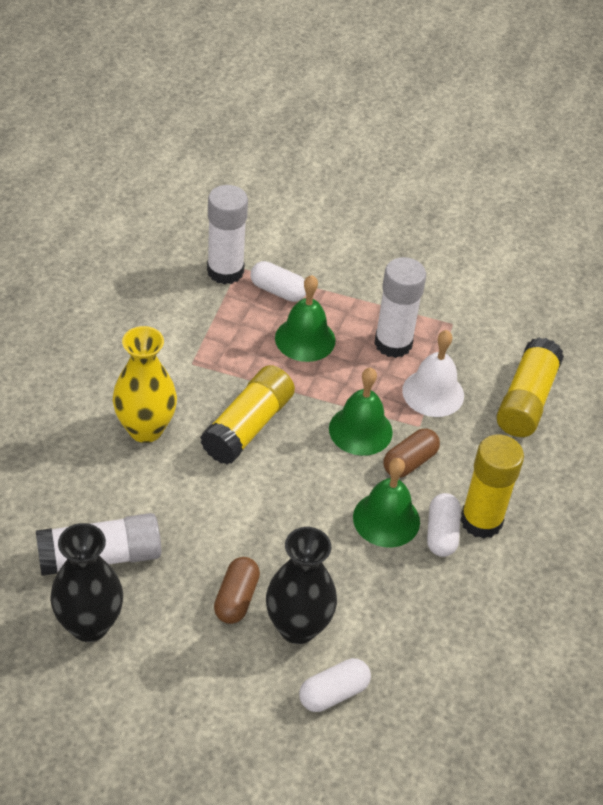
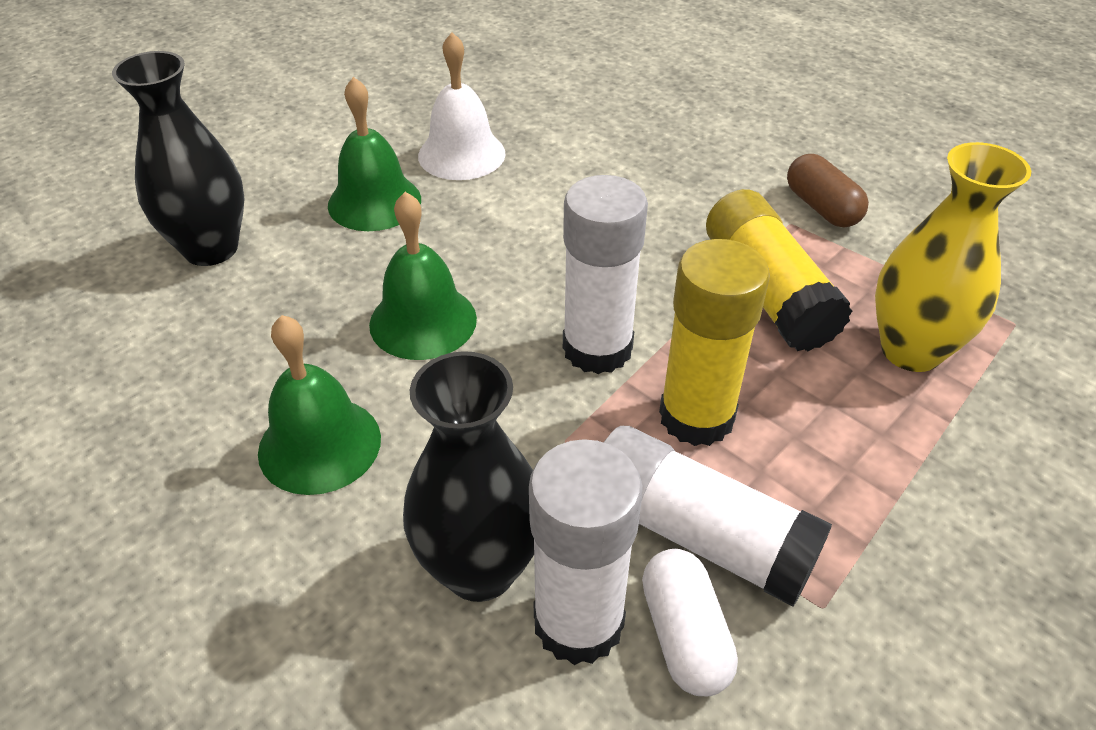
brown capsule: [214,557,260,624] [384,429,440,478] = 2 -> [787,154,869,228] = 1
white capsule: [250,261,306,302] [299,658,371,712] [427,493,461,557] = 3 -> [642,549,738,696] = 1
yellow glue stick: [200,365,295,465] [460,434,524,539] [497,337,564,437] = 3 -> [659,239,770,446] [706,189,852,351] = 2

